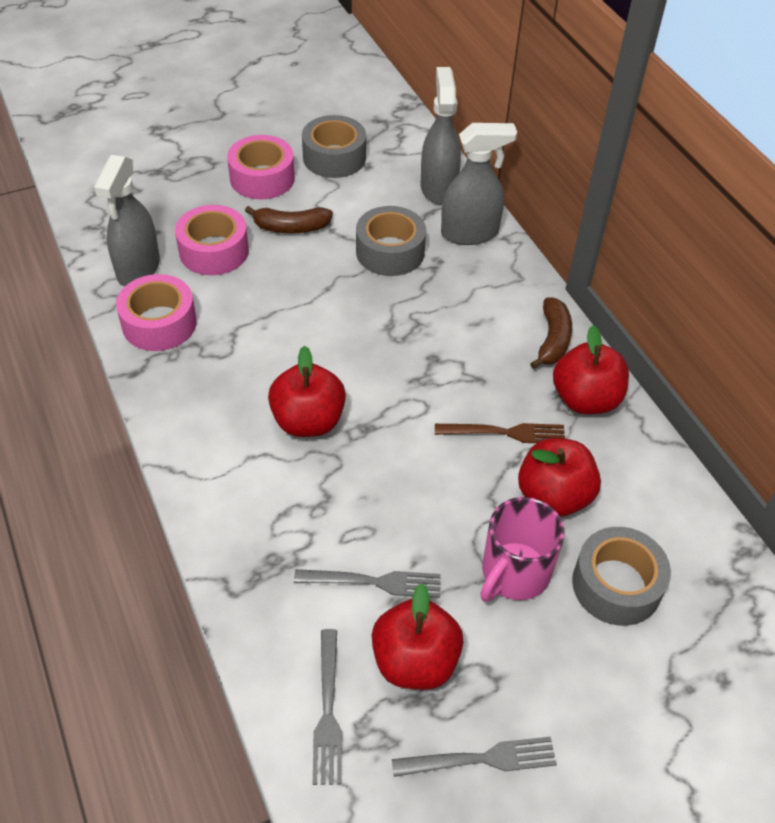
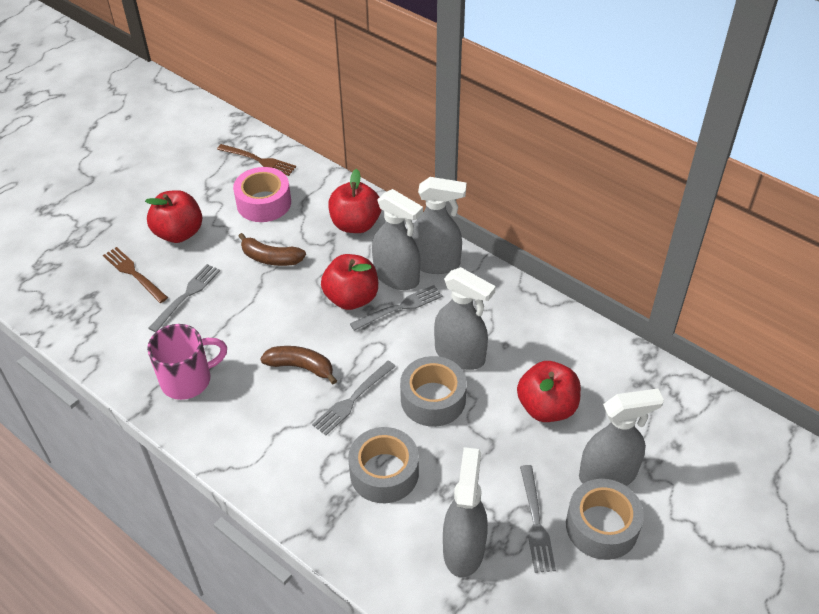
brown fork: [435,423,565,443] = 1 -> [103,247,168,303] [217,144,296,176] = 2
grey fork: [294,569,441,598] [313,629,342,785] [392,737,557,777] = 3 -> [148,264,220,332] [312,361,396,435] [350,285,443,331] [520,465,556,573] = 4
grey spray bottle: [94,155,160,286] [421,67,461,205] [441,123,517,245] = 3 -> [372,189,423,290] [412,177,467,274] [434,267,496,370] [443,447,488,578] [579,389,664,486] = 5
pink tape: [116,274,197,351] [175,205,249,275] [227,135,295,199] = 3 -> [233,167,291,222] = 1

